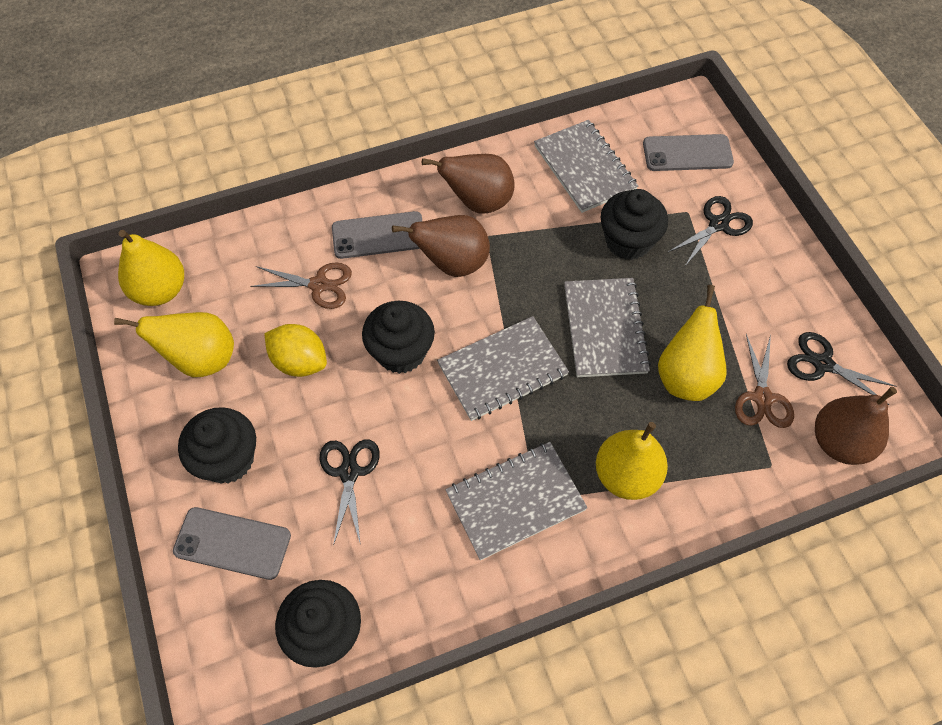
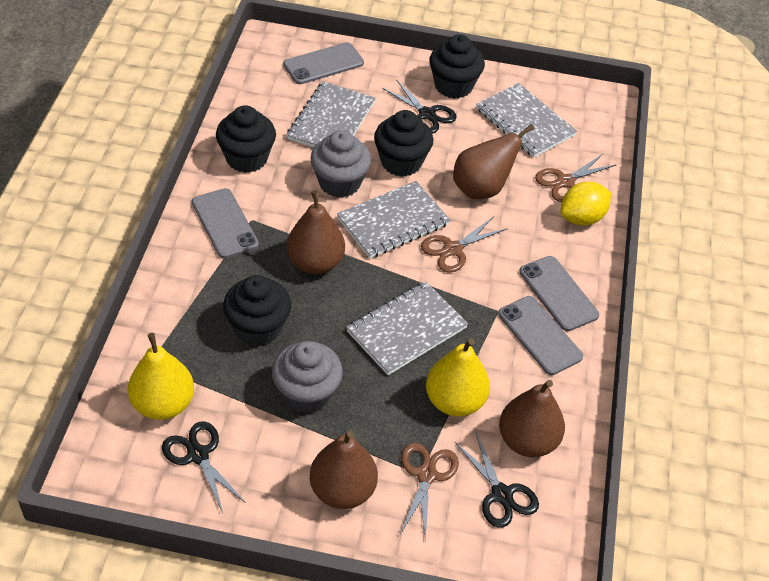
brown pear: [392,215,490,277] [422,154,514,214] [815,387,897,465] = 3 -> [286,190,345,274] [310,431,378,509] [453,124,534,199] [499,380,565,457] = 4
brown scissors: [250,262,352,309] [735,334,794,428] = 2 -> [400,443,459,541] [421,217,508,273] [535,154,616,202] = 3
grey cupcake: none = 0 -> [272,341,343,414] [310,130,371,198] = 2
grey phone: [173,507,291,580] [332,211,422,259] [643,134,734,171] = 3 -> [192,188,259,259] [283,42,364,84] [498,296,583,375] [519,256,599,331] = 4
yellow pear: [114,312,234,377] [118,230,184,306] [596,422,668,500] [658,285,727,401] = 4 -> [128,333,194,420] [426,338,490,416] = 2

